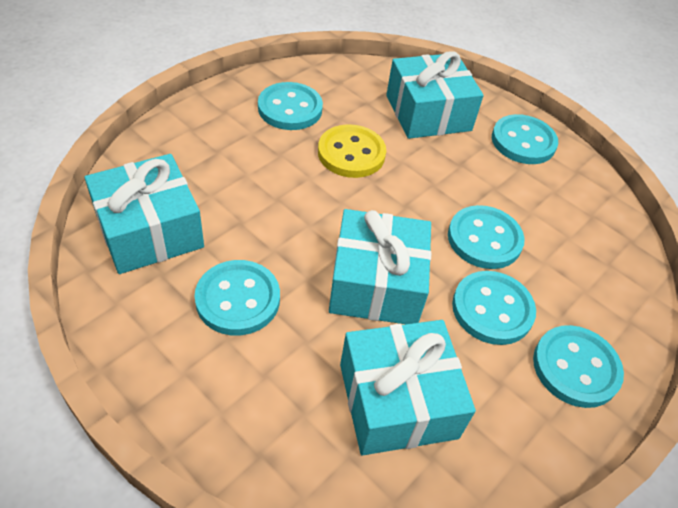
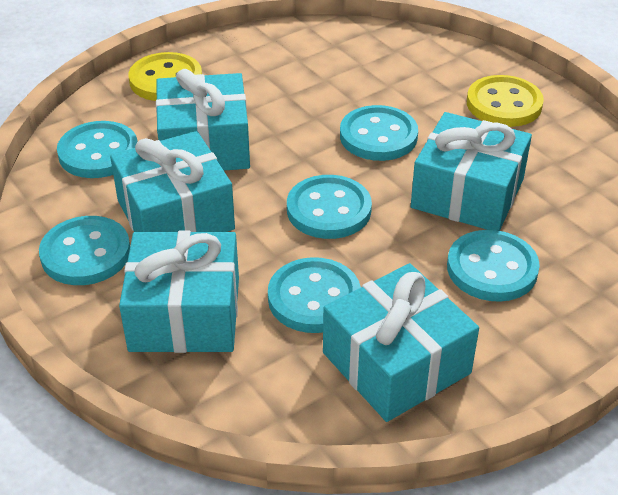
turquoise gift: [84,154,204,274] [329,209,431,324] [340,320,476,456] [386,51,484,139] = 4 -> [110,131,235,232] [119,230,239,353] [156,69,250,170] [323,263,479,422] [411,112,532,231] = 5
yellow button: [318,124,386,178] = 1 -> [129,52,202,101] [467,75,544,127] = 2

